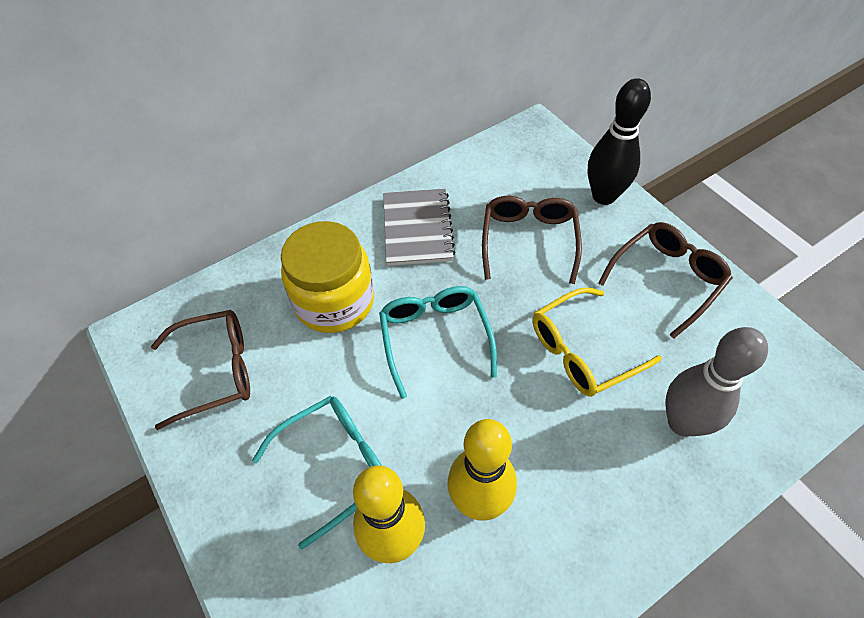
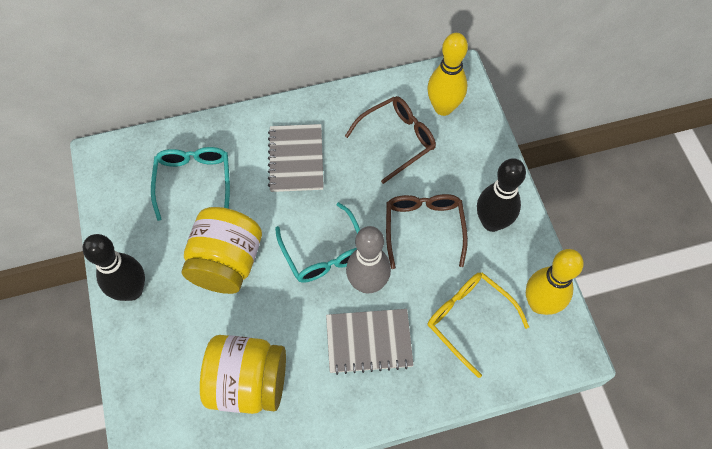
black bowling pin: [588,78,651,205] = 1 -> [83,234,145,301] [477,158,526,232] = 2
brown glasses: [151,310,250,430] [482,196,582,284] [598,222,732,339] = 3 -> [345,96,436,184] [386,194,468,269] = 2
grey notebook: [383,189,456,266] = 1 -> [268,124,324,192] [326,309,414,375] = 2
yellow jar: [281,221,374,333] = 1 -> [182,207,262,294] [200,335,286,414] = 2

